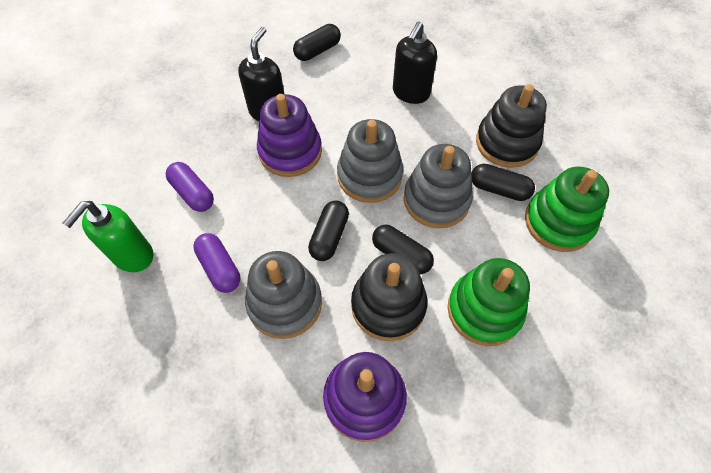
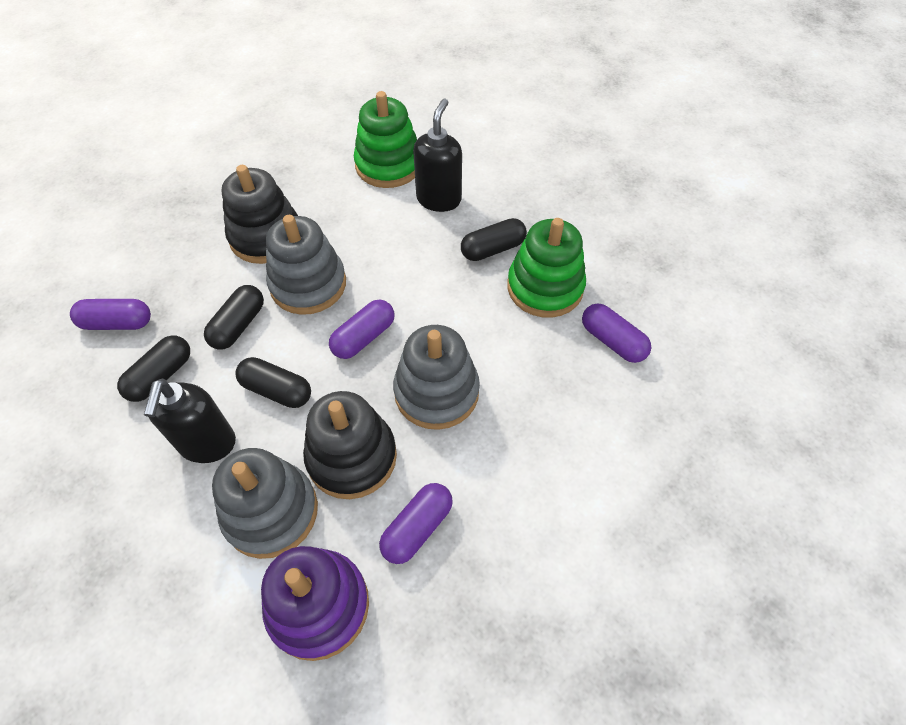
green soap dispenser: [63,201,153,272] = 1 -> none = 0
purple capsule: [166,162,214,212] [193,233,240,293] = 2 -> [70,299,151,330] [329,299,394,359] [379,483,453,564] [582,303,651,363] = 4
purple stacking toy: [257,94,322,177] [323,352,407,442] = 2 -> [261,546,369,661] = 1

